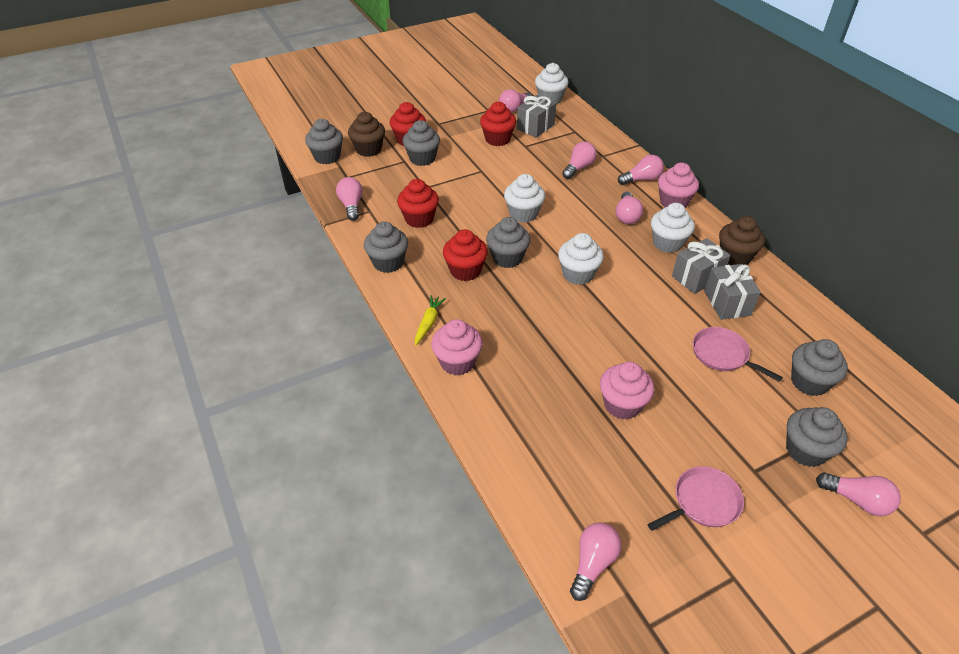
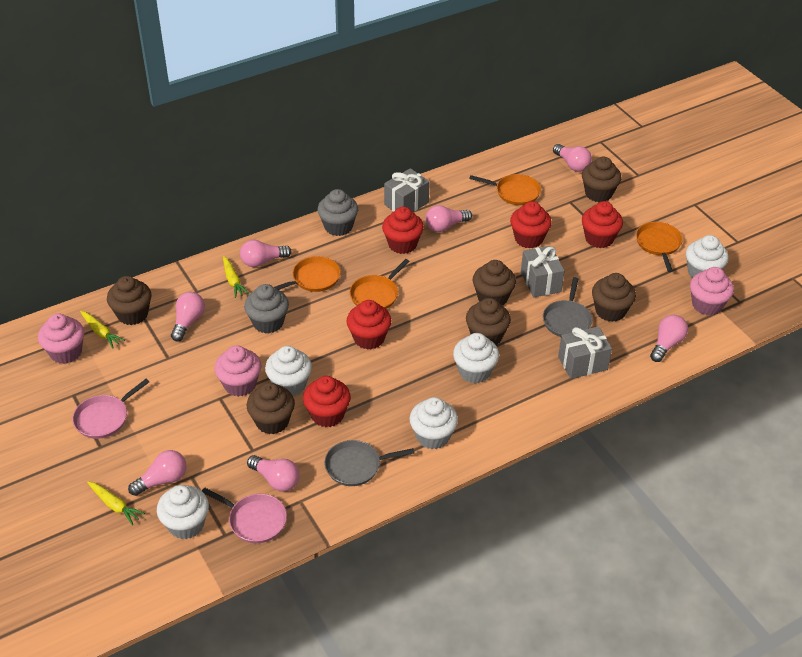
brown cupcake: [348,112,385,157] [719,216,765,265] = 2 -> [107,276,152,325] [247,382,295,434] [466,298,511,345] [473,260,516,305] [582,157,621,202] [592,273,636,322] = 6
grey cupcake: [305,119,343,164] [364,222,408,273] [403,120,440,166] [486,217,530,268] [786,407,848,467] [791,339,848,396] = 6 -> [244,284,289,334] [318,189,358,236] = 2
grey pan: none = 0 -> [324,440,414,486] [543,277,592,337] = 2
orange pan: none = 0 -> [274,256,341,292] [350,259,410,309] [469,174,541,205] [636,222,683,272] = 4
red cupcake: [390,102,426,146] [397,179,439,228] [443,229,488,281] [480,102,516,146] = 4 -> [303,376,351,427] [347,300,391,350] [382,207,424,254] [510,201,552,248] [582,201,623,248] = 5
white cupcake: [504,174,545,223] [535,63,569,104] [558,233,604,285] [651,203,695,253] = 4 -> [157,485,209,539] [265,346,312,396] [410,397,458,449] [453,333,499,383] [686,235,729,278] = 5
yellow carrot: [415,295,446,346] = 1 -> [80,311,125,348] [87,481,145,525] [223,256,249,298] = 3

